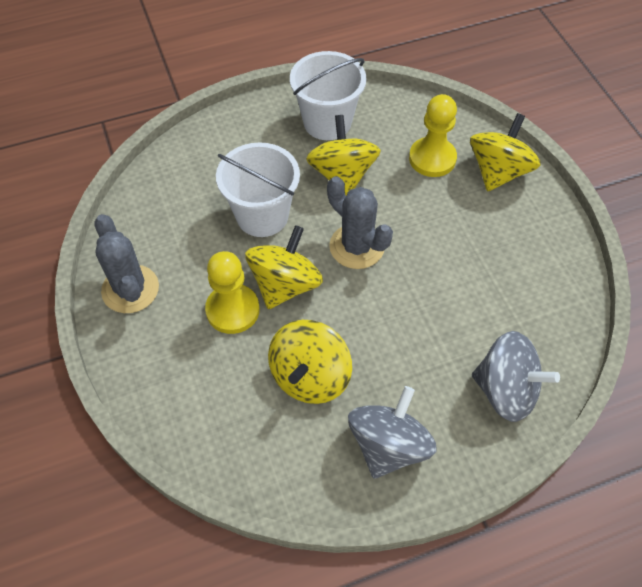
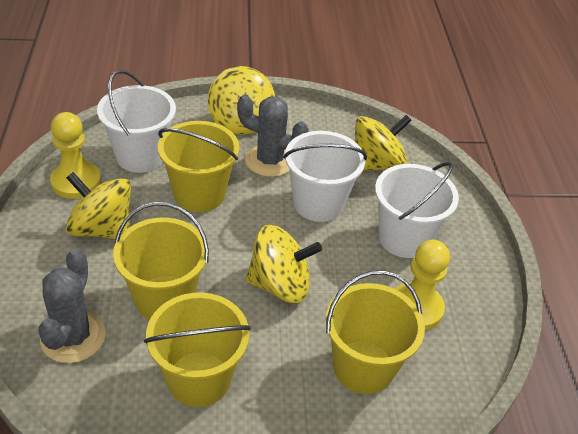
grey spinning top: [348,386,437,479] [472,331,560,422] = 2 -> none = 0
white bucket: [216,142,300,237] [290,51,366,140] = 2 -> [97,70,176,173] [283,131,367,222] [375,162,459,258] = 3
yellow bucket: none = 0 -> [113,202,209,320] [144,292,251,407] [158,121,239,212] [326,270,425,394] = 4

